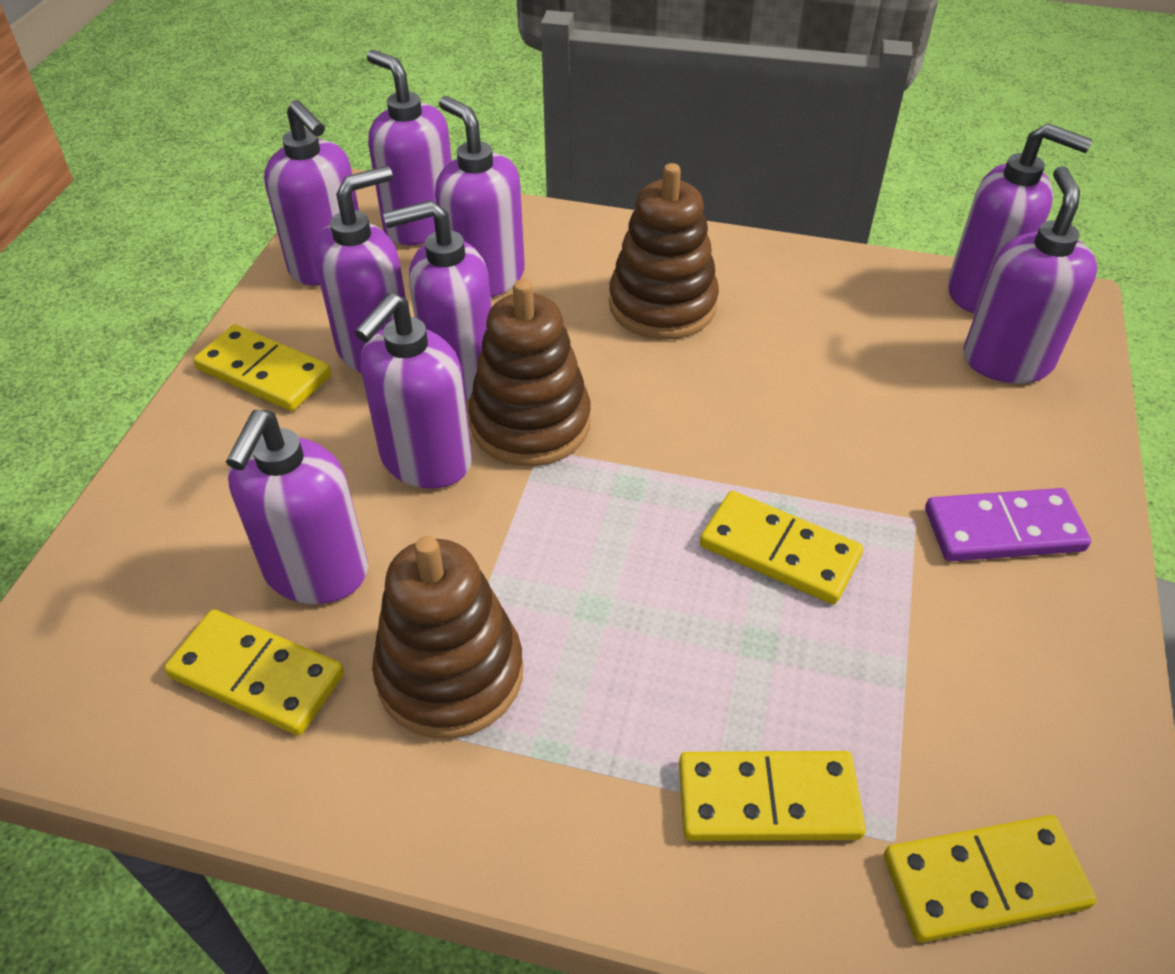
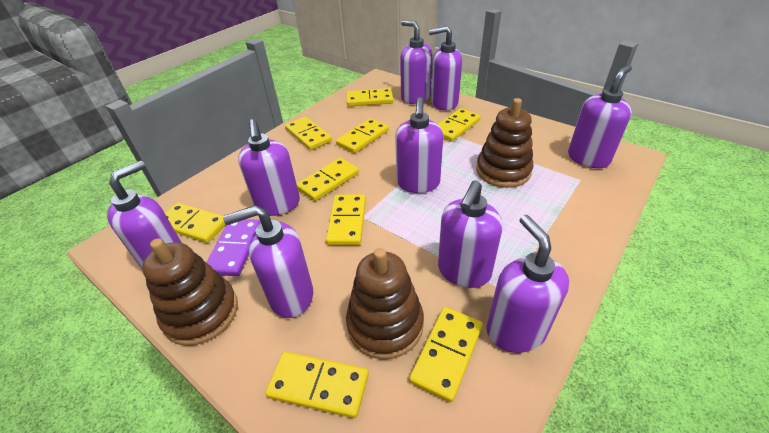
yellow domino: [164,609,344,735] [193,325,331,411] [679,751,866,841] [700,491,863,604] [884,815,1097,943] = 5 -> [165,203,226,243] [265,352,369,418] [285,117,332,150] [297,158,359,201] [326,194,366,245] [336,118,389,153] [347,88,393,107] [409,307,483,403] [438,108,481,142] = 9

